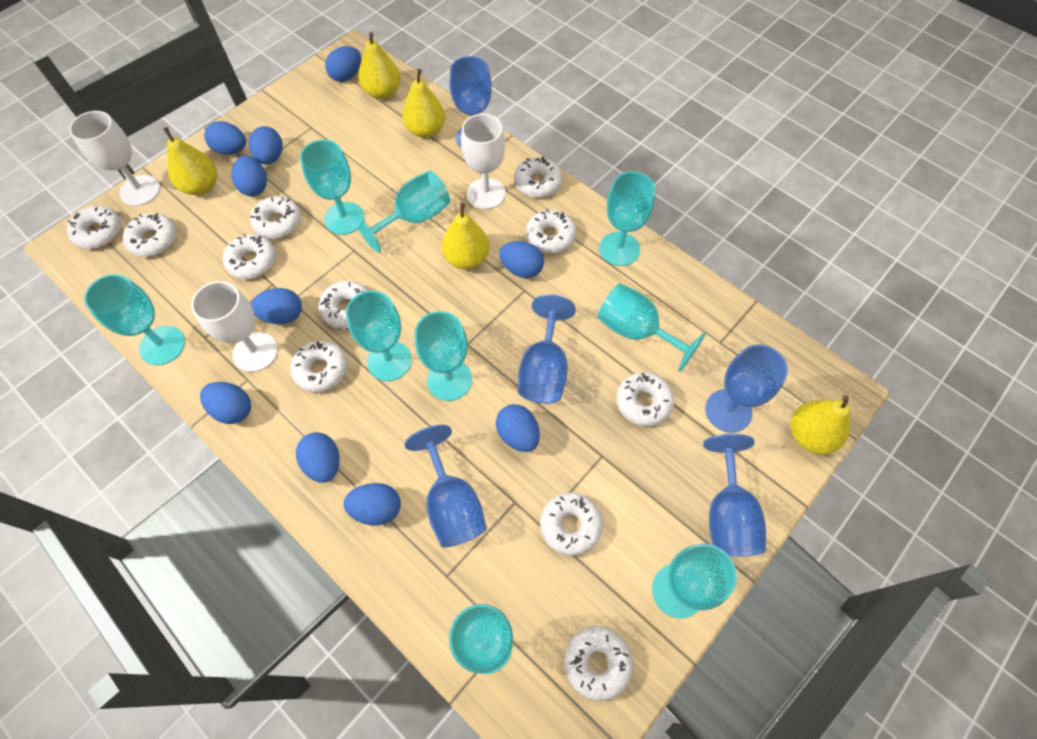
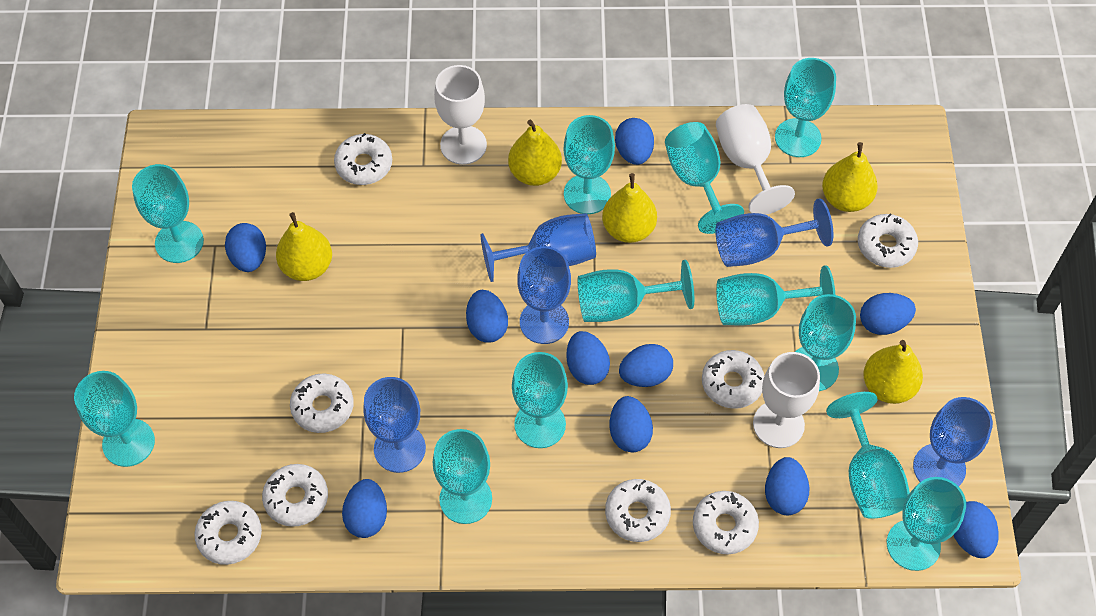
turquoise goblet: [84,274,185,365] [300,139,364,235] [346,291,412,381] [354,171,450,253] [415,311,472,401] [449,604,513,674] [597,283,706,372] [599,172,655,266] [652,544,737,619] = 9 -> [74,371,155,467] [132,164,204,263] [433,429,492,524] [512,352,568,448] [564,115,615,214] [578,260,694,322] [665,122,744,234] [716,265,835,325] [775,58,836,157] [795,294,856,391] [826,392,910,519] [887,477,966,571] = 12
white donut: [67,206,121,249] [123,213,177,257] [223,234,276,279] [250,196,301,239] [290,340,348,392] [319,281,368,329] [514,156,562,198] [526,209,576,253] [540,493,603,556] [564,626,633,701] [616,372,674,426] = 11 -> [194,501,262,565] [262,464,328,527] [290,373,354,433] [334,133,392,185] [605,479,671,542] [693,491,759,554] [702,350,764,409] [858,213,918,268] = 8

